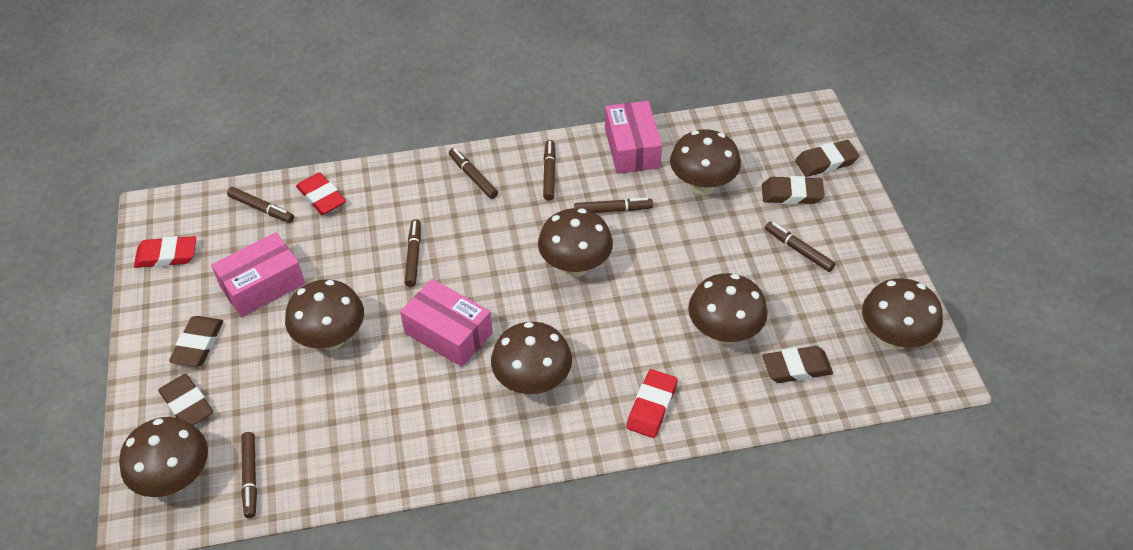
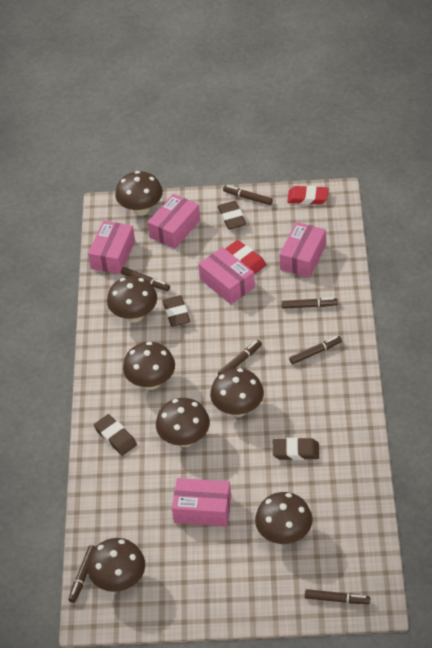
brown eraser: [158,374,213,425] [169,316,223,367] [762,176,825,204] [762,346,833,383] [795,140,859,177] = 5 -> [94,414,137,456] [162,295,190,327] [218,201,246,230] [273,437,319,460] = 4
pink box: [211,232,305,317] [400,279,493,367] [605,101,662,174] = 3 -> [88,221,135,274] [147,194,200,249] [172,478,231,527] [198,247,255,304] [279,222,326,278] = 5
red eraser: [134,236,196,268] [296,172,346,215] [627,369,678,438] = 3 -> [225,240,266,274] [287,186,329,204] = 2

